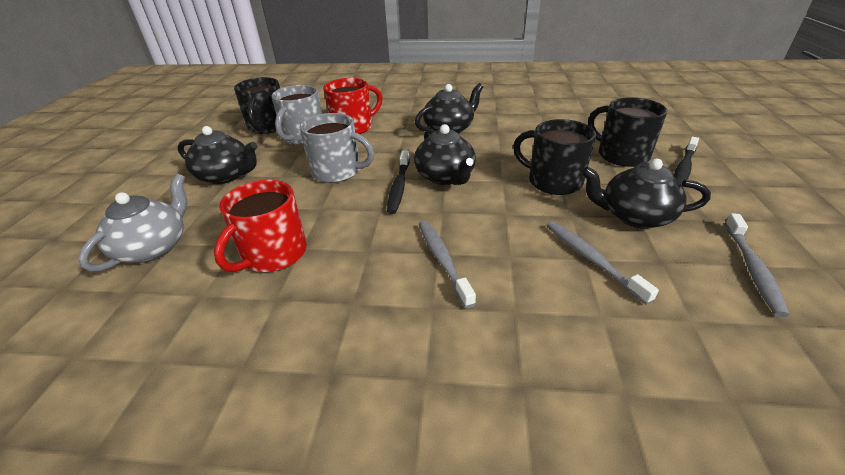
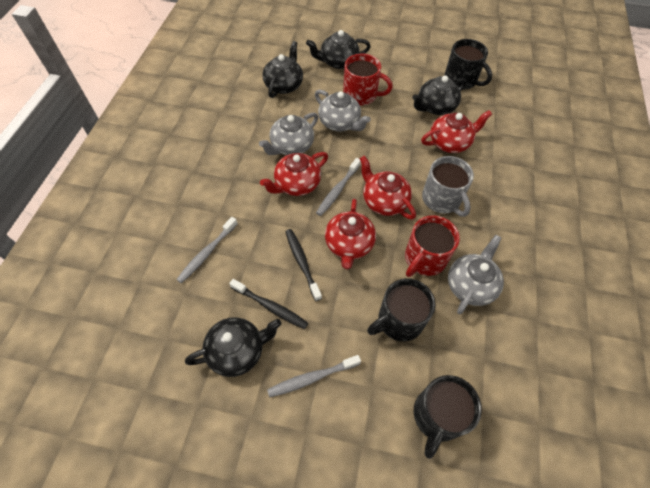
grey mug: [272,85,322,145] [300,113,374,183] = 2 -> [422,156,474,217] = 1
grey teapot: [78,174,187,272] = 1 -> [259,112,318,155] [315,89,371,131] [448,235,504,314] = 3
red teapot: none = 0 -> [260,152,328,196] [325,199,376,269] [360,155,416,220] [421,110,492,153] = 4

